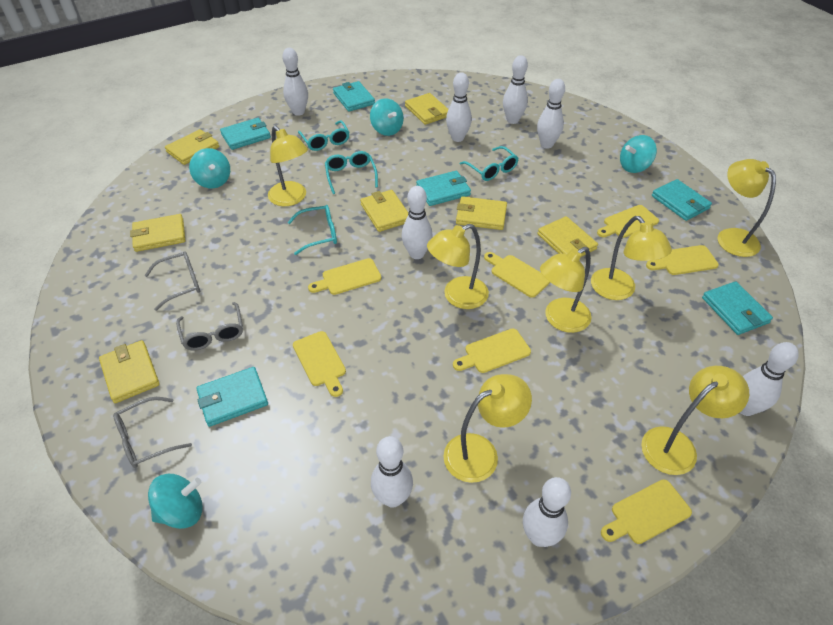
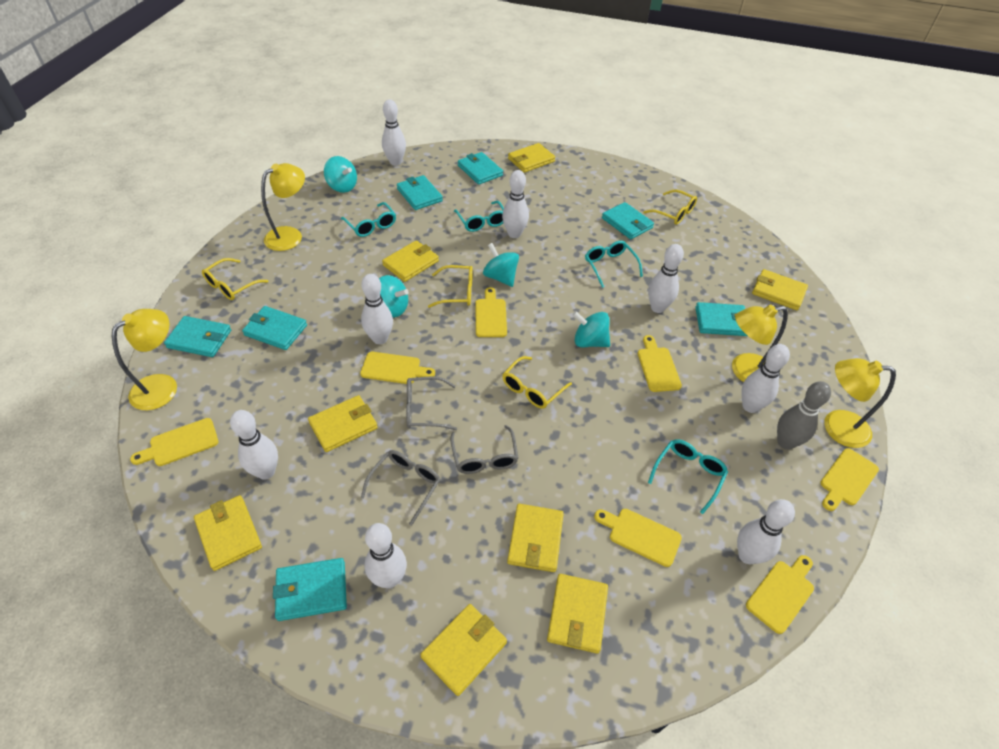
grey bowling pin: none = 0 -> [777,381,831,450] = 1
turquoise wallet: [196,367,268,427] [220,118,271,150] [333,81,375,112] [416,171,471,206] [652,179,712,221] [702,281,773,335] = 6 -> [164,316,231,357] [242,306,307,350] [273,558,347,621] [397,175,443,210] [458,152,503,185] [602,202,654,239] [695,302,747,336] = 7
yellow glasses: none = 0 -> [202,258,269,300] [428,265,473,308] [502,356,572,409] [643,190,697,225] = 4
yellow lamp: [268,125,308,206] [427,224,489,309] [443,374,532,483] [540,247,592,333] [591,216,672,300] [641,366,749,475] [717,159,776,257] = 7 -> [112,309,177,410] [261,163,305,251] [732,305,788,382] [825,358,896,448] = 4
yellow wallet: [99,340,160,403] [130,214,185,252] [165,129,219,165] [360,190,408,232] [405,93,448,125] [456,196,507,230] [537,216,598,257] = 7 -> [194,495,262,571] [308,395,378,452] [382,240,439,282] [420,604,507,696] [507,504,564,572] [508,143,555,173] [547,574,608,654] [752,269,808,310] = 8

